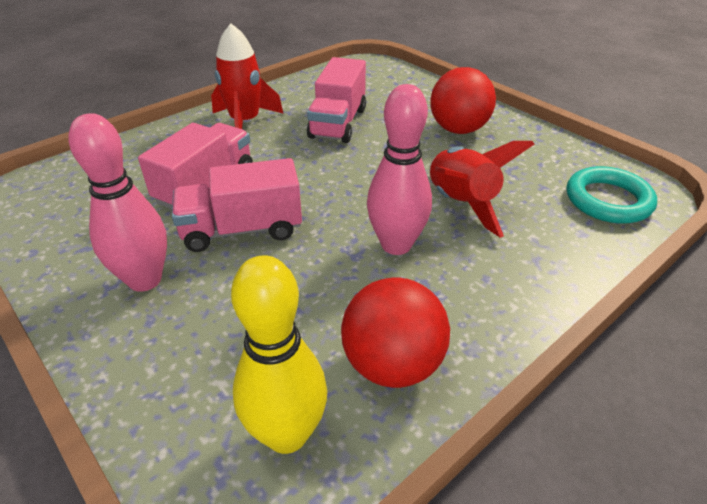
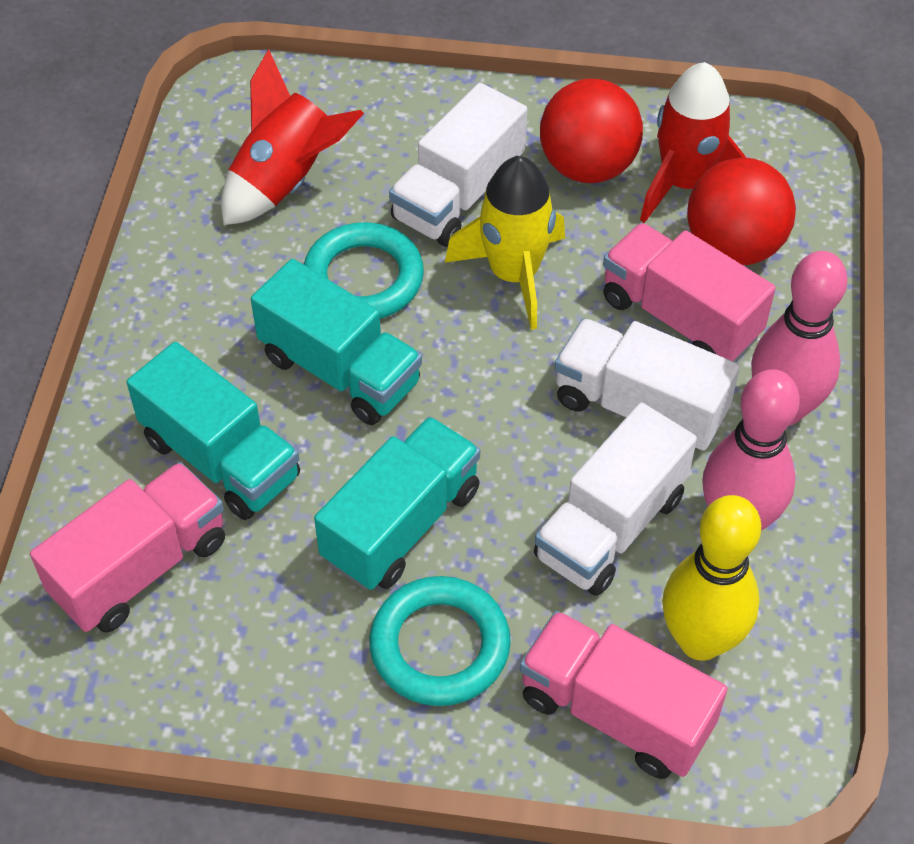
turquoise ring: [567,166,657,224] = 1 -> [304,222,424,319] [369,576,511,706] = 2
turquoise truck: none = 0 -> [127,342,300,520] [251,259,422,425] [314,416,480,590] = 3
white truck: none = 0 -> [389,83,527,247] [534,403,697,596] [554,318,740,451] = 3
yellow rocket: none = 0 -> [445,156,565,330] = 1

